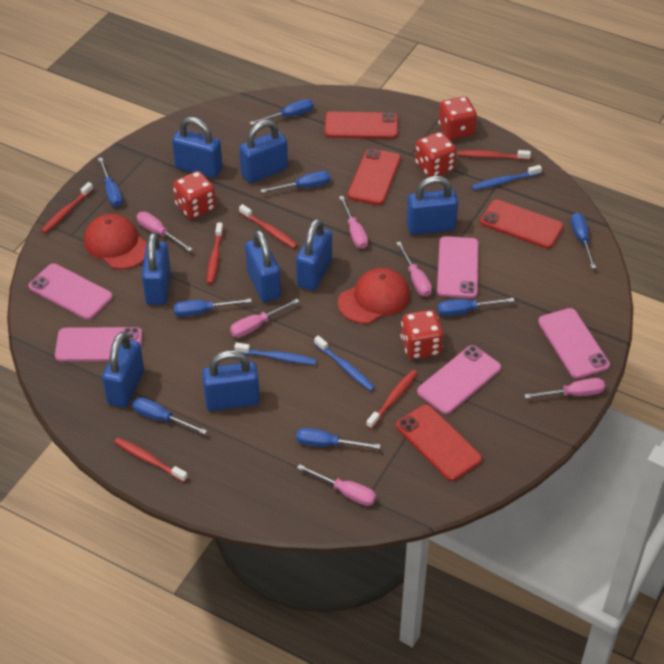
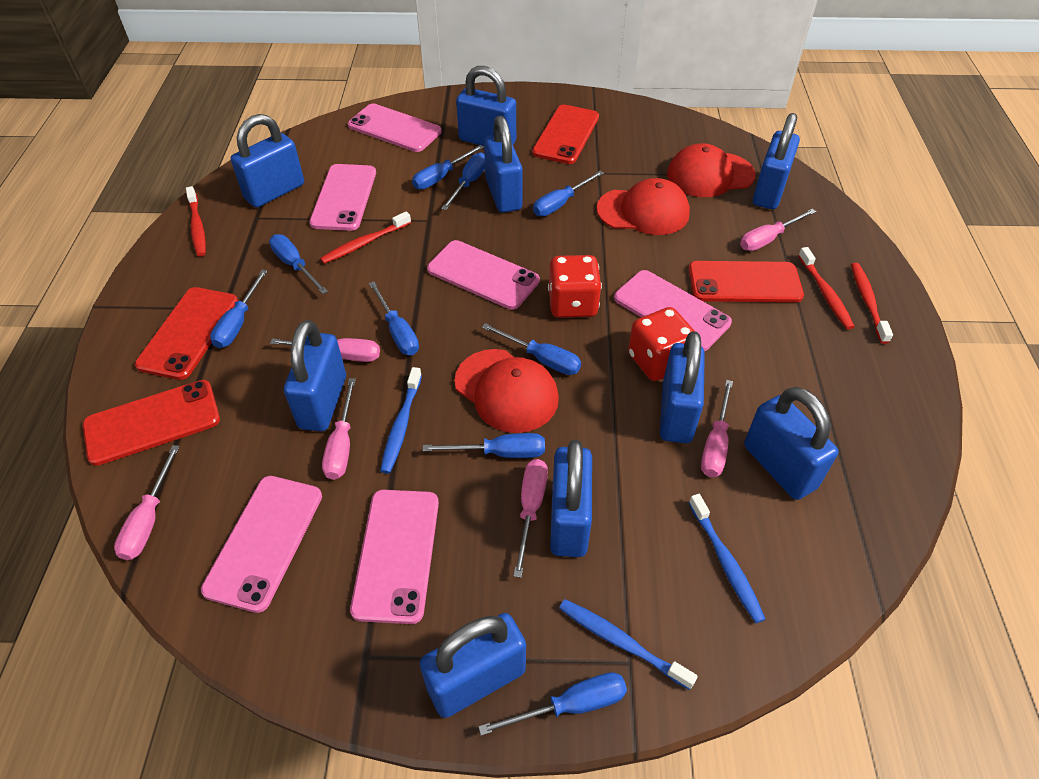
blue padlock: [102,332,144,408] [142,232,171,305] [172,117,223,178] [202,350,260,411] [239,120,288,183] [245,230,281,302] [296,218,332,291] [406,176,458,235] = 8 -> [231,114,304,208] [284,320,346,431] [420,613,526,718] [456,66,516,146] [484,116,523,213] [550,440,592,557] [660,331,705,444] [744,387,839,500] [753,113,800,209] = 9
blue screwdriver: [98,157,123,207] [132,397,207,434] [174,298,252,317] [250,99,313,125] [261,171,331,193] [296,428,381,449] [438,298,514,316] [571,213,596,269] = 8 -> [210,270,268,348] [269,234,328,294] [369,281,419,355] [412,145,484,190] [423,433,545,458] [441,152,485,210] [478,672,627,736] [482,323,581,375] [533,171,604,216] = 9
pink phone: [28,263,113,320] [55,327,142,362] [417,345,501,414] [437,236,479,298] [538,308,610,379] = 5 -> [201,476,322,613] [309,164,376,231] [348,104,442,152] [350,490,439,624] [427,240,540,310] [614,270,732,351] = 6
red cap: [84,214,147,269] [338,268,410,324] = 2 -> [454,349,559,433] [596,178,690,235] [667,143,756,197] = 3
red dice: [173,171,216,219] [400,310,443,359] [415,132,456,177] [438,96,477,140] = 4 -> [548,255,602,318] [628,307,694,381] = 2
red toothbrush: [41,182,93,234] [114,438,188,482] [207,222,223,284] [239,204,298,249] [366,370,418,429] [457,150,531,160] = 6 -> [186,186,206,257] [320,211,411,264] [798,247,855,330] [851,263,893,344] = 4

